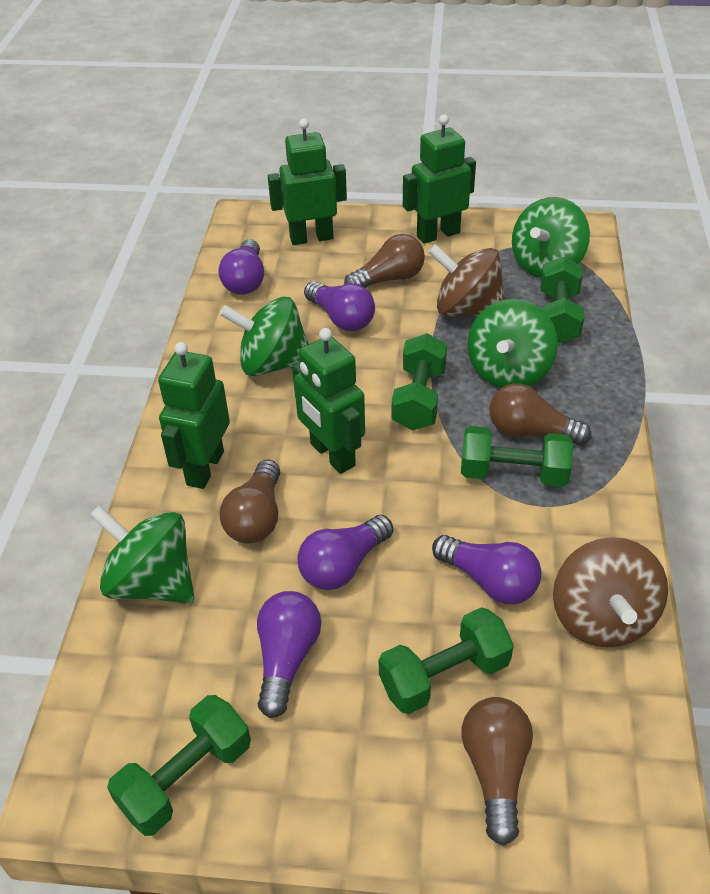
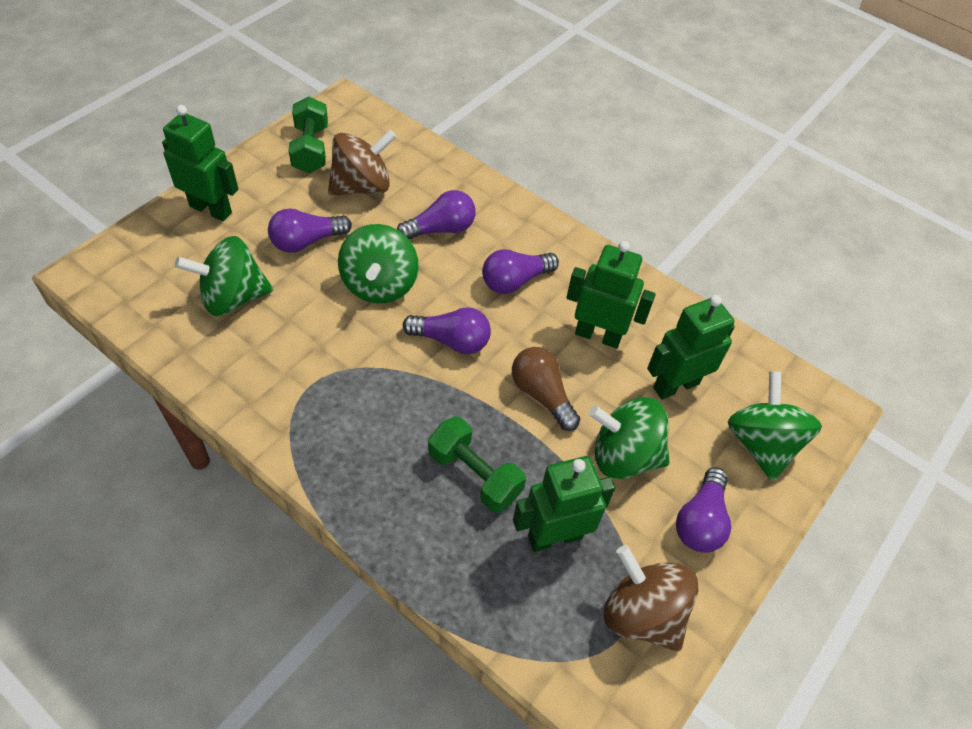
brown light bulb: [220,460,280,543] [344,234,425,288] [462,697,533,846] [490,383,591,446] = 4 -> [512,347,580,431] = 1
green dumbbell: [107,695,251,836] [379,607,514,714] [392,333,447,431] [461,426,573,487] [541,256,585,344] = 5 -> [289,97,328,173] [428,417,526,513] = 2

